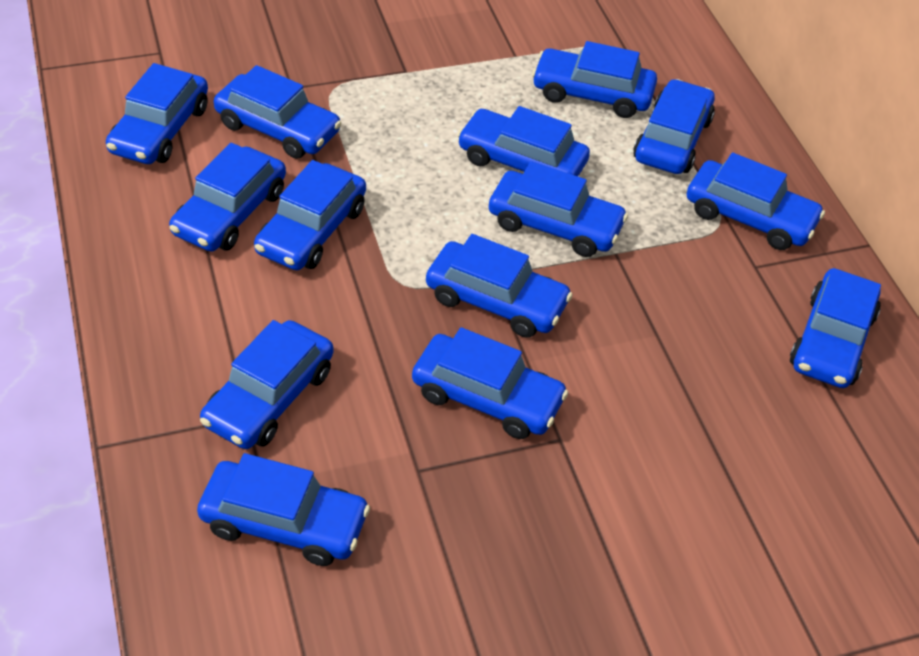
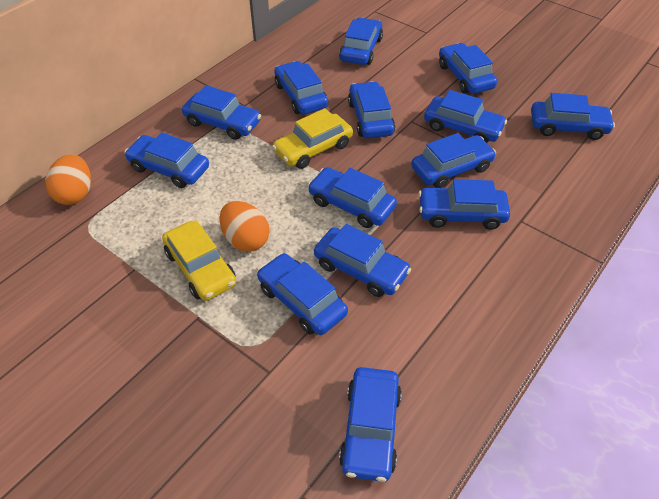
orange egg: none = 0 -> [46,154,91,205] [220,201,269,252] = 2
yellow car: none = 0 -> [162,220,236,301] [272,108,353,169] = 2

